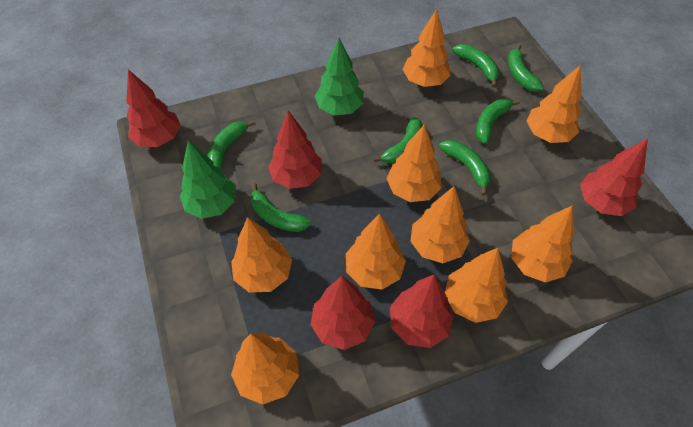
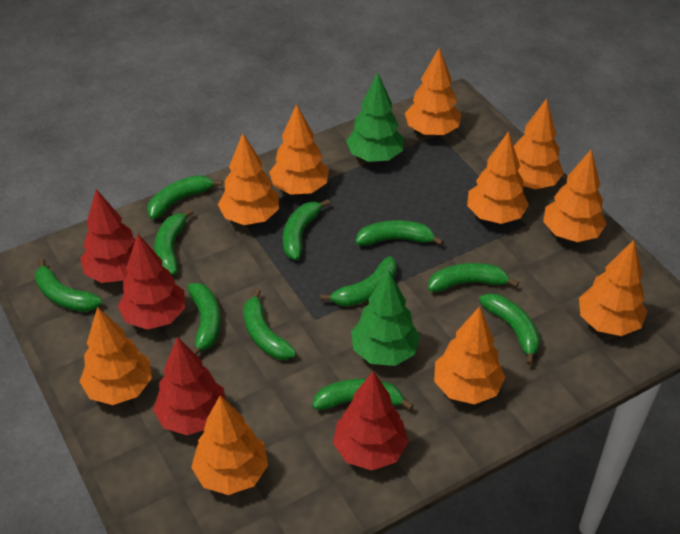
green banana: [207,120,255,168] [251,183,312,232] [373,117,423,163] [439,140,491,196] [452,44,499,87] [476,99,520,144] [508,44,544,92] = 7 -> [35,258,102,312] [147,175,223,219] [154,208,194,274] [188,283,221,355] [243,289,296,360] [283,199,330,260] [312,379,414,410] [321,256,397,307] [355,220,444,246] [428,263,519,292] [479,293,540,365] = 11
orange tree: [231,218,292,292] [231,333,299,405] [346,213,406,290] [386,124,441,202] [403,9,451,87] [410,186,470,263] [445,248,508,323] [511,206,574,282] [527,65,582,143] = 9 -> [79,307,152,405] [191,395,268,495] [218,133,279,225] [269,104,329,195] [405,47,461,136] [434,306,505,404] [467,131,529,224] [514,98,564,189] [543,149,607,242] [579,240,647,336] = 10
red tree: [127,70,180,147] [268,110,322,189] [311,276,375,350] [390,275,454,348] [580,138,648,216] = 5 -> [80,189,135,283] [118,233,185,330] [153,337,225,435] [333,371,408,470] = 4

